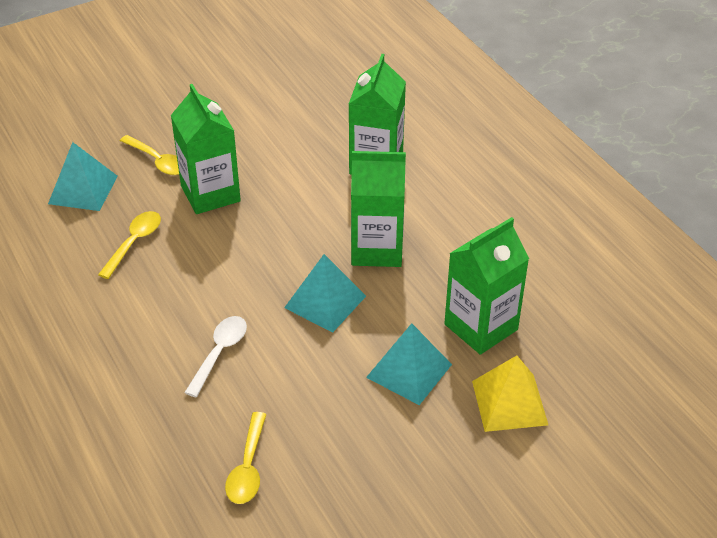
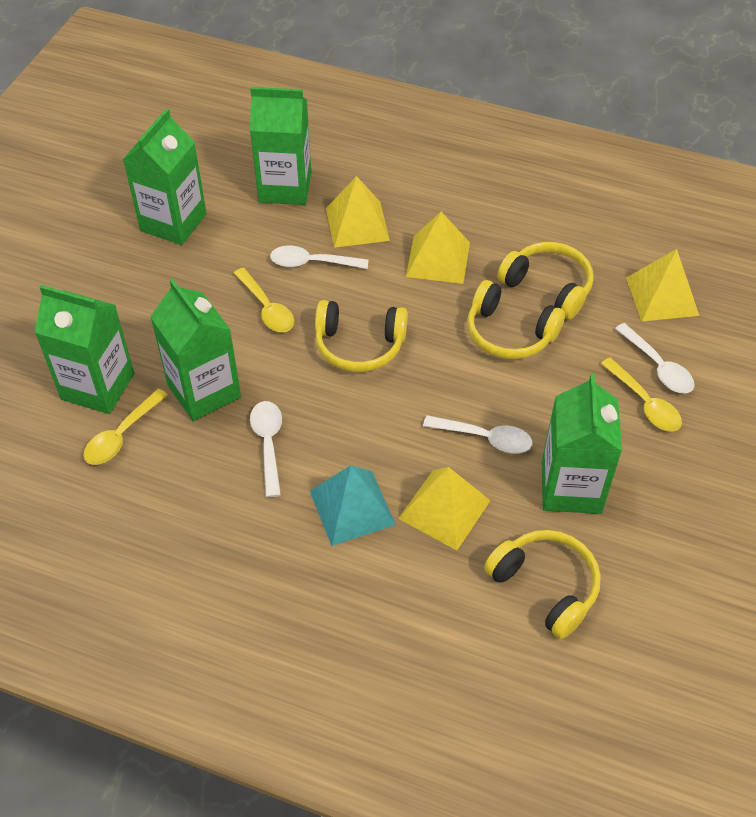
green carton: [171,84,241,214] [349,54,406,175] [351,151,406,267] [444,217,529,355] = 4 -> [34,285,134,414] [123,108,207,245] [150,279,241,421] [250,87,311,205] [542,374,622,514] = 5
turquoise pyramid: [48,142,118,211] [284,254,366,333] [366,323,452,405] = 3 -> [310,465,396,546] = 1
white spoon: [184,316,247,397] = 1 -> [250,401,282,497] [270,245,369,269] [423,415,532,454] [615,323,694,394] = 4
yellow headphones: none = 0 -> [315,300,408,372] [467,280,565,359] [484,530,601,639] [497,242,594,320] = 4
yellow pyramid: [472,356,548,432] = 1 -> [326,176,390,248] [398,467,491,550] [406,212,470,284] [626,249,699,322] = 4

